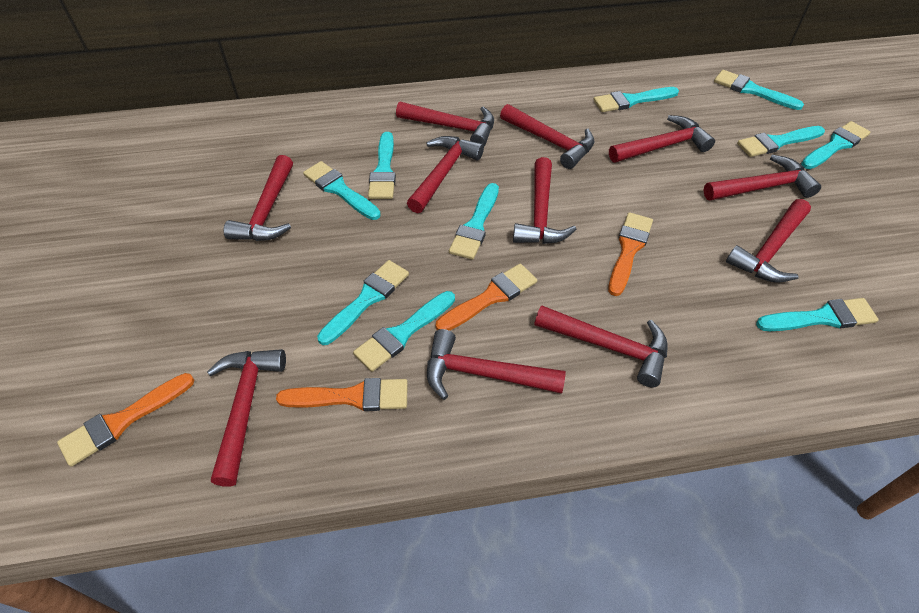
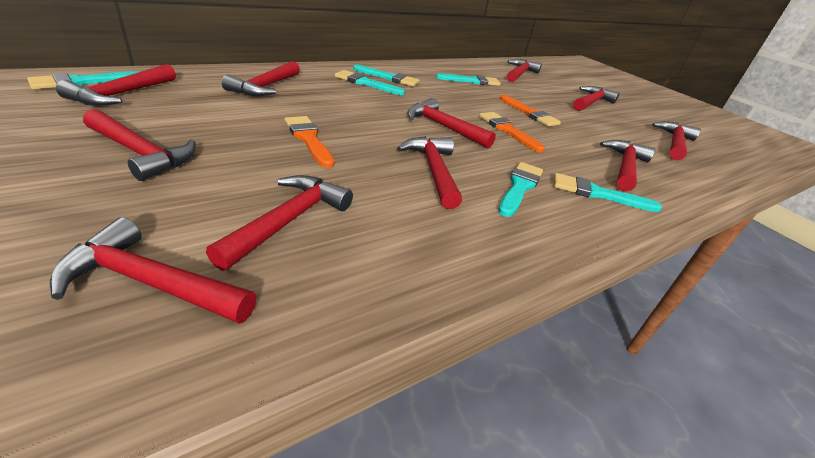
orange brush: [57,373,194,467] [276,378,408,411] [436,264,537,331] [608,212,653,296] = 4 -> [284,116,334,168] [479,112,545,153] [500,94,561,127] = 3
turquoise brush: [303,161,381,220] [317,260,409,345] [353,291,455,372] [368,132,396,199] [449,183,499,260] [593,87,679,112] [714,70,804,110] [737,126,825,157] [756,298,879,331] [801,121,870,169] = 10 -> [27,71,140,90] [335,70,405,95] [353,64,420,87] [436,73,501,86] [498,162,543,217] [554,173,662,212] = 6

